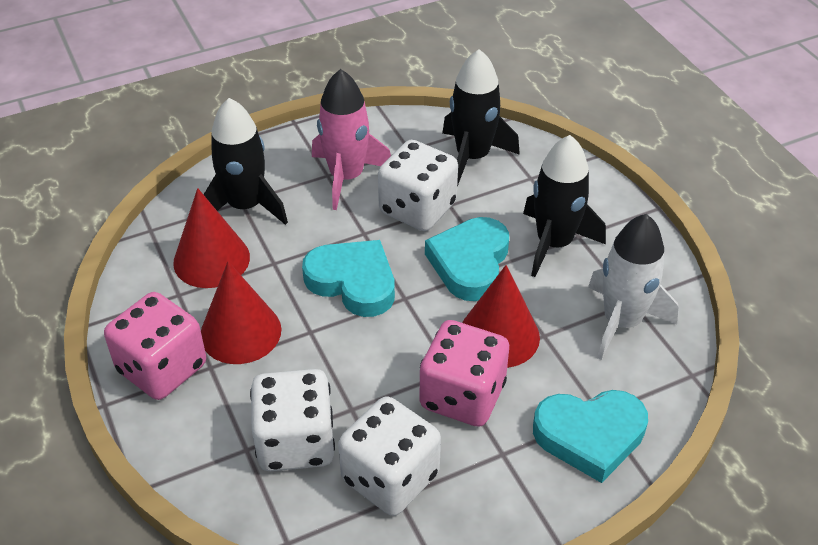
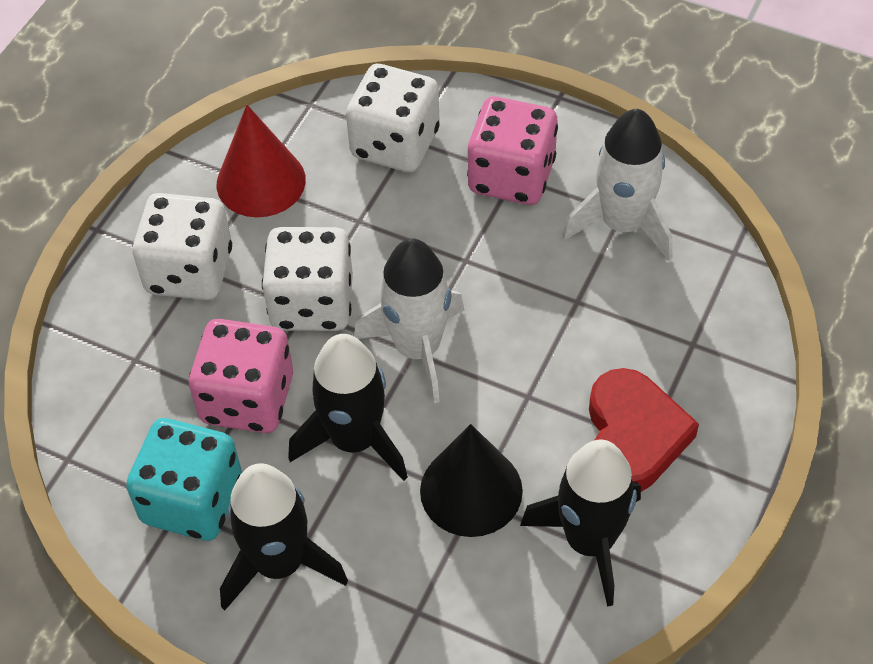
black cone: none = 0 -> [420,424,523,537] = 1
pink rocket: [312,69,391,210] = 1 -> none = 0
red cone: [173,188,250,288] [201,261,281,364] [462,265,540,368] = 3 -> [217,105,306,217] = 1
red heart: none = 0 -> [589,368,699,492] = 1
turquoise dice: none = 0 -> [126,418,242,541] = 1
turquoise heart: [302,240,395,317] [425,217,509,301] [533,390,648,483] = 3 -> none = 0
white rocket: [588,214,679,360] = 1 -> [354,238,465,403] [562,108,673,261] = 2

